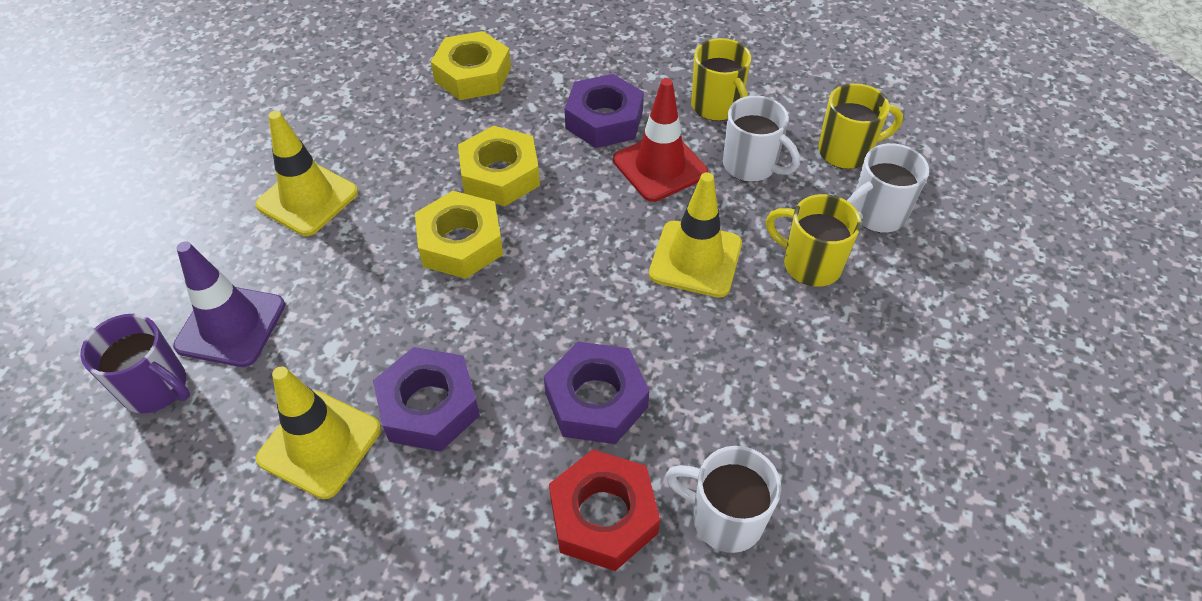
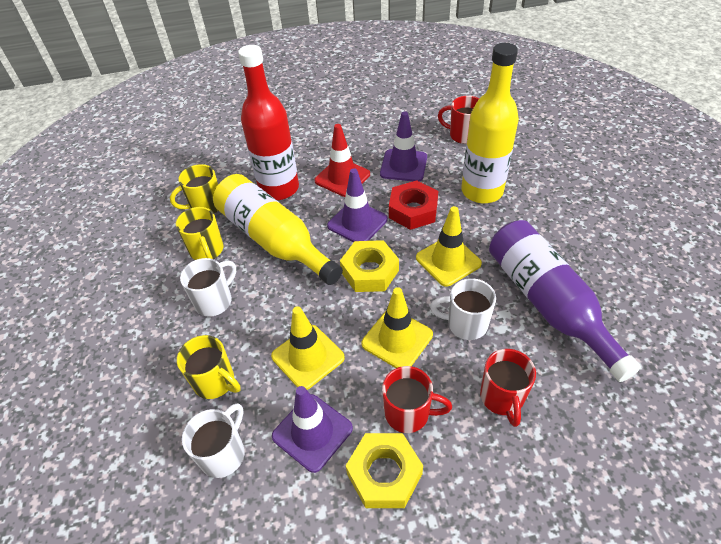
purple bottle: none = 0 -> [489,220,641,382] = 1
purple mug: [80,314,190,413] = 1 -> none = 0
purple nut: [373,347,480,452] [544,342,650,444] [565,74,644,148] = 3 -> none = 0
purple traffic cone: [173,241,285,367] = 1 -> [272,386,353,473] [327,168,388,242] [380,111,427,181] = 3
red bottle: none = 0 -> [238,45,299,200] = 1
red mug: none = 0 -> [382,366,452,433] [438,96,479,144] [480,349,536,427] = 3
yellow bottle: none = 0 -> [213,174,343,285] [461,43,519,203] = 2
yellow nut: [415,191,503,279] [431,31,511,100] [458,126,540,206] = 3 -> [340,240,399,292] [346,433,423,508] = 2

